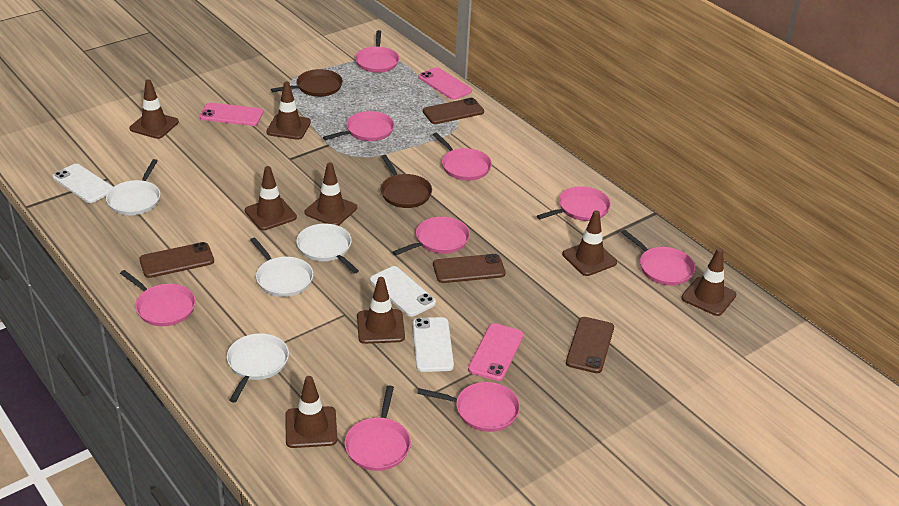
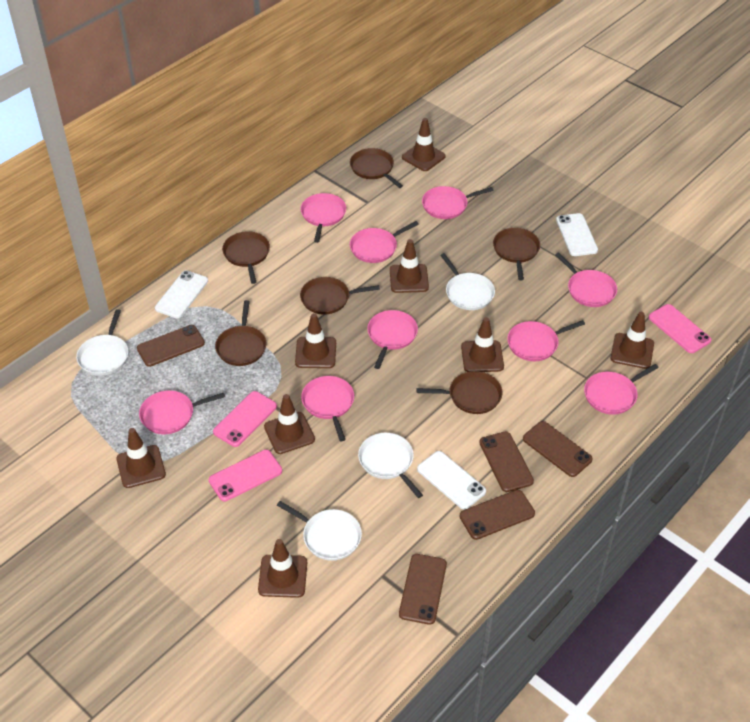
brown pan: [271,69,343,97] [381,155,432,208] = 2 -> [215,300,266,366] [222,231,270,284] [300,277,380,315] [350,148,403,188] [416,371,502,414] [493,228,540,280] = 6
brown phone: [139,242,214,278] [423,98,484,124] [433,254,506,283] [566,317,614,373] = 4 -> [137,325,205,367] [399,554,447,625] [459,490,535,540] [479,432,534,492] [523,421,593,477] = 5

